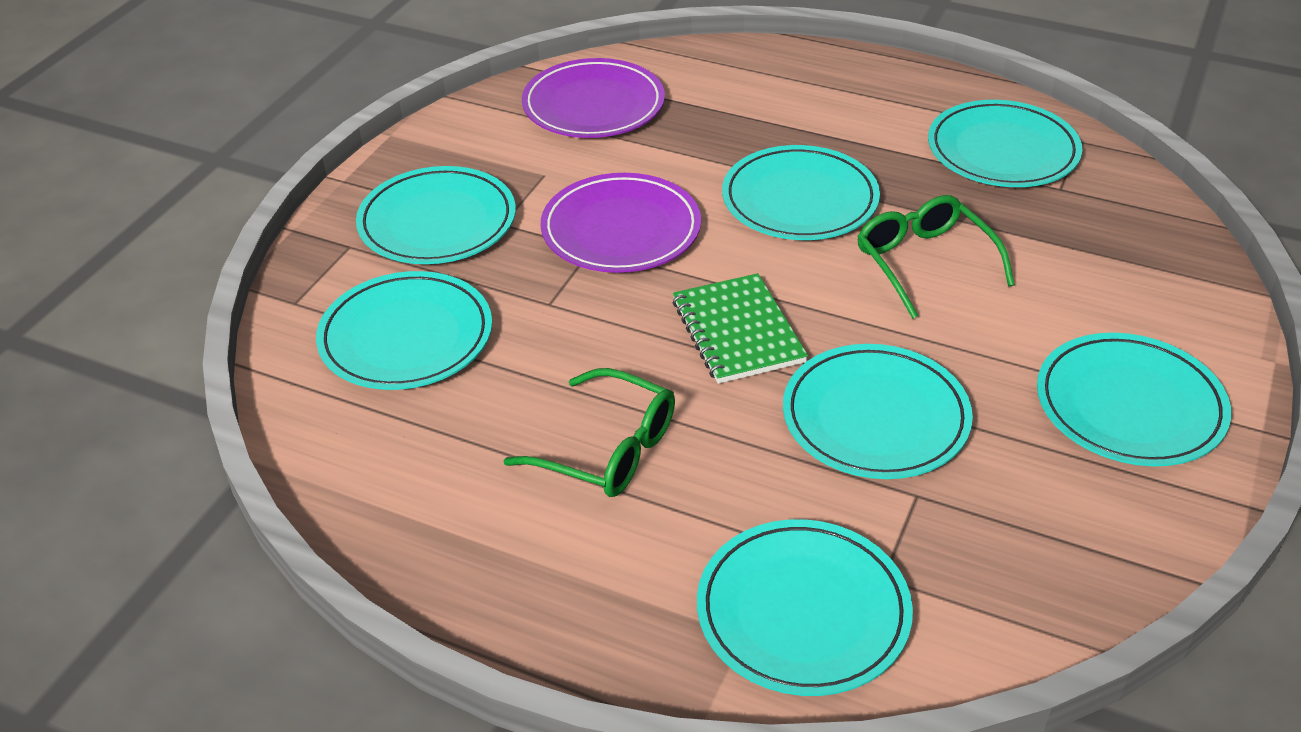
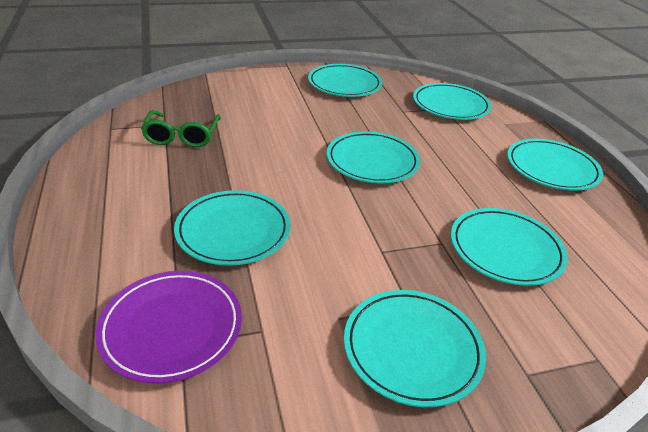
green glasses: [504,368,675,497] [857,195,1015,319] = 2 -> [141,110,221,147] = 1
green notebook: [673,273,808,384] = 1 -> none = 0
purple plate: [522,58,665,138] [541,173,701,273] = 2 -> [95,271,242,383] = 1

